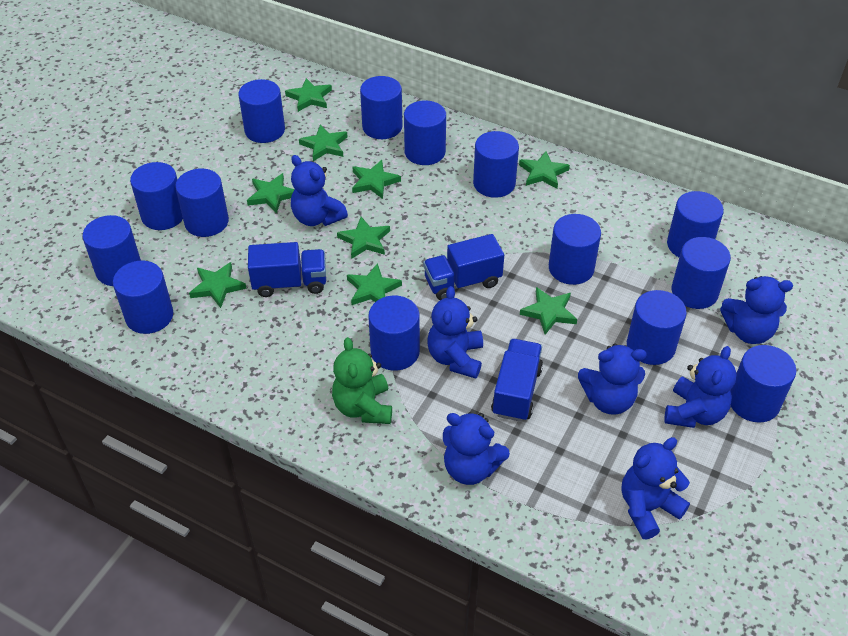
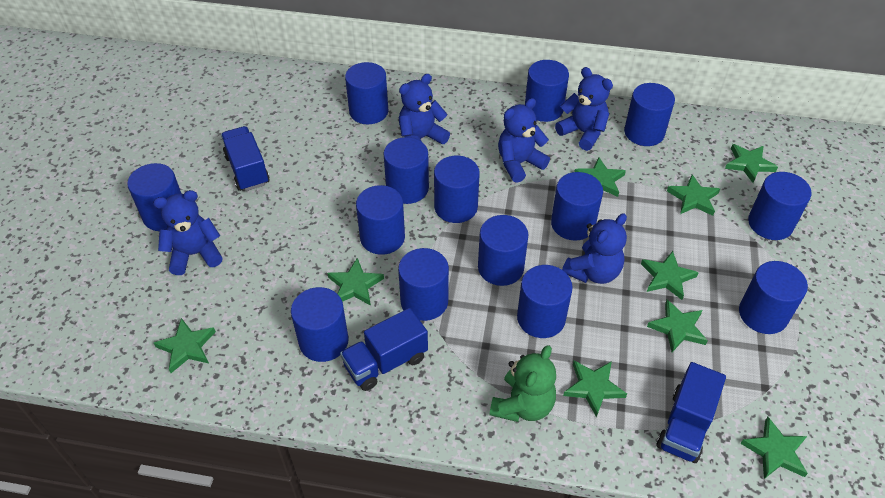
blue teddy bear: [291,155,348,226] [427,286,483,379] [443,412,510,485] [578,344,647,415] [621,437,690,539] [664,346,737,428] [720,276,793,344] = 7 -> [153,190,222,275] [399,74,450,144] [498,98,550,183] [555,67,613,151] [562,213,627,284] = 5

